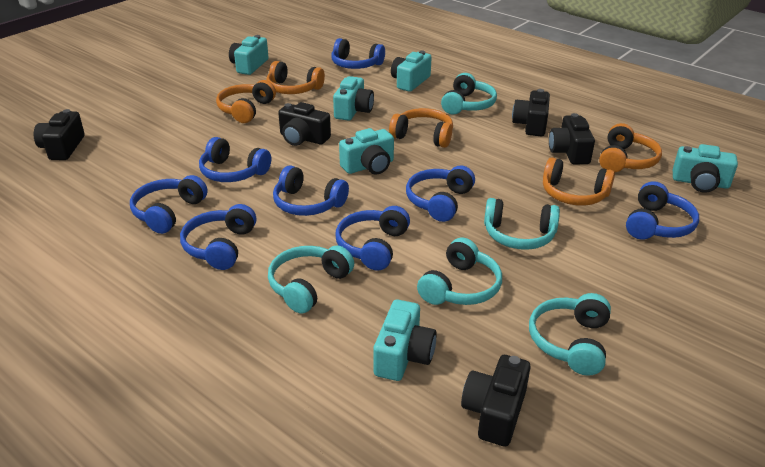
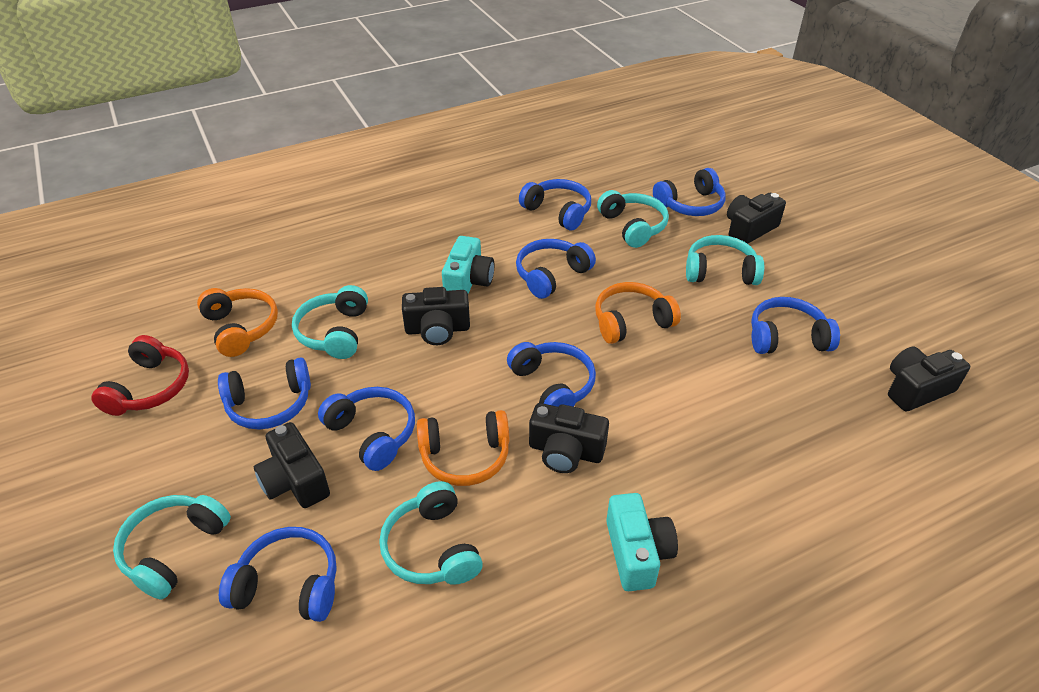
orange headphones: [216,80,276,123] [266,61,325,94] [389,108,453,148] [543,157,615,206] [599,123,662,172] = 5 -> [197,288,278,357] [417,410,509,486] [595,282,681,344] = 3
red headphones: none = 0 -> [91,335,189,416] = 1
turquoise camera: [229,35,269,75] [333,76,374,121] [339,128,394,175] [374,300,437,381] [391,50,432,92] [673,144,738,193] = 6 -> [442,236,494,294] [606,493,678,591] = 2

